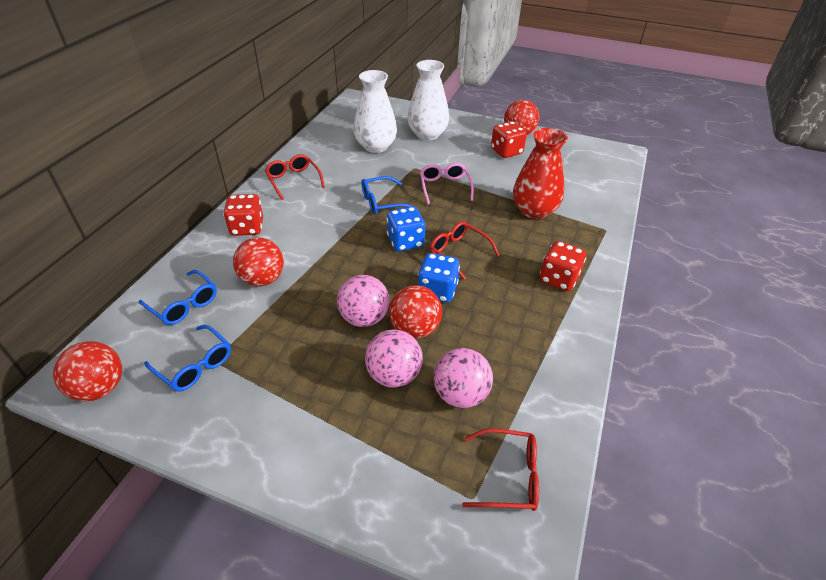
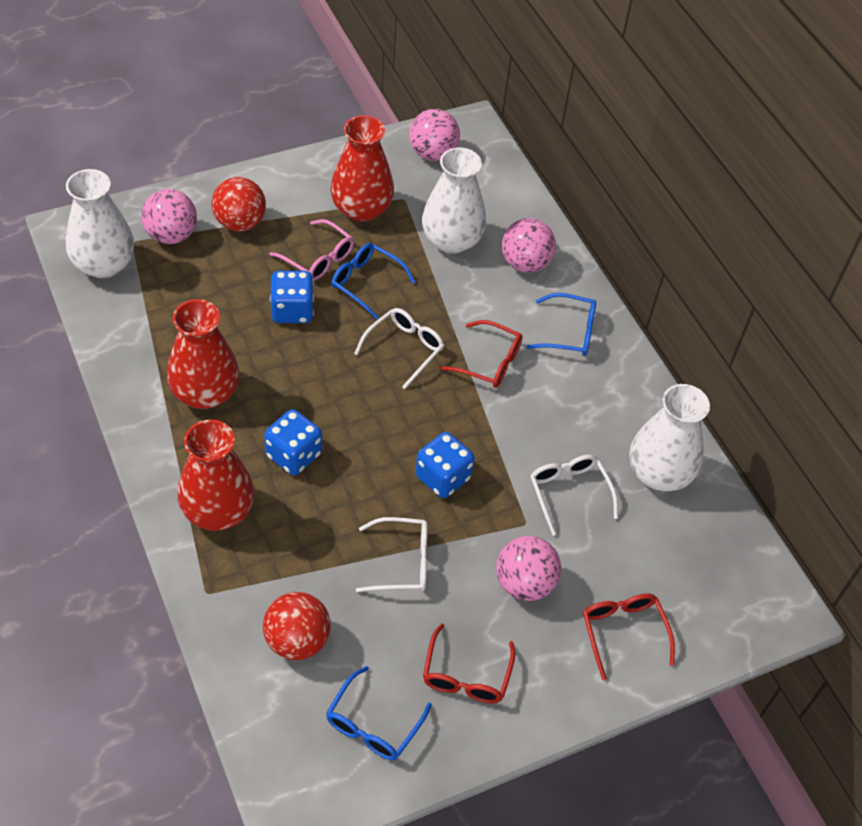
blue dice: [386,207,425,251] [418,253,460,302] = 2 -> [264,409,322,475] [270,271,314,323] [415,432,475,498] = 3
pink ball: [337,275,389,327] [365,329,423,388] [433,348,493,408] = 3 -> [141,189,197,244] [409,109,460,161] [496,536,561,601] [502,218,556,273] = 4
red ball: [53,341,122,401] [233,237,284,286] [389,285,442,338] [504,100,540,135] = 4 -> [212,177,266,231] [263,592,331,660] = 2
red dice: [223,194,263,236] [491,121,527,158] [540,241,586,291] = 3 -> none = 0
red vase: [513,128,568,219] = 1 -> [167,299,239,409] [178,420,255,531] [330,115,394,222] = 3
white glasses: none = 0 -> [354,308,444,389] [356,517,427,592] [530,455,618,536] = 3
white vase: [354,70,397,153] [407,60,449,140] = 2 -> [66,169,135,278] [422,147,486,254] [630,384,710,491] = 3

